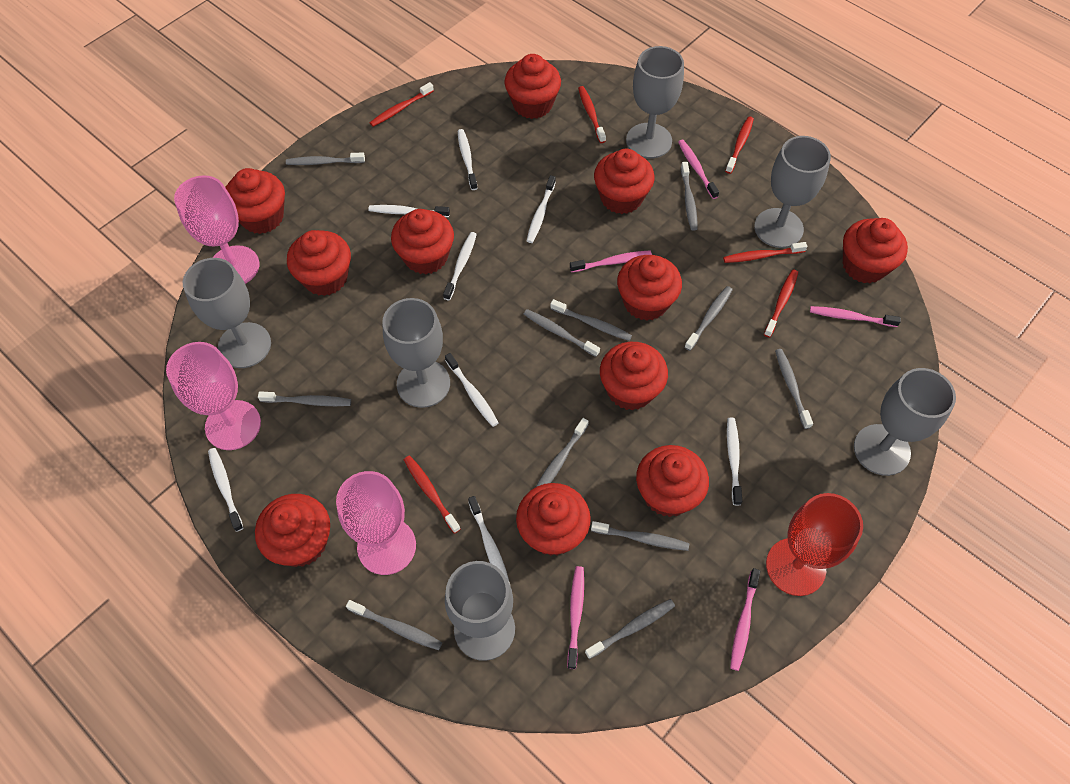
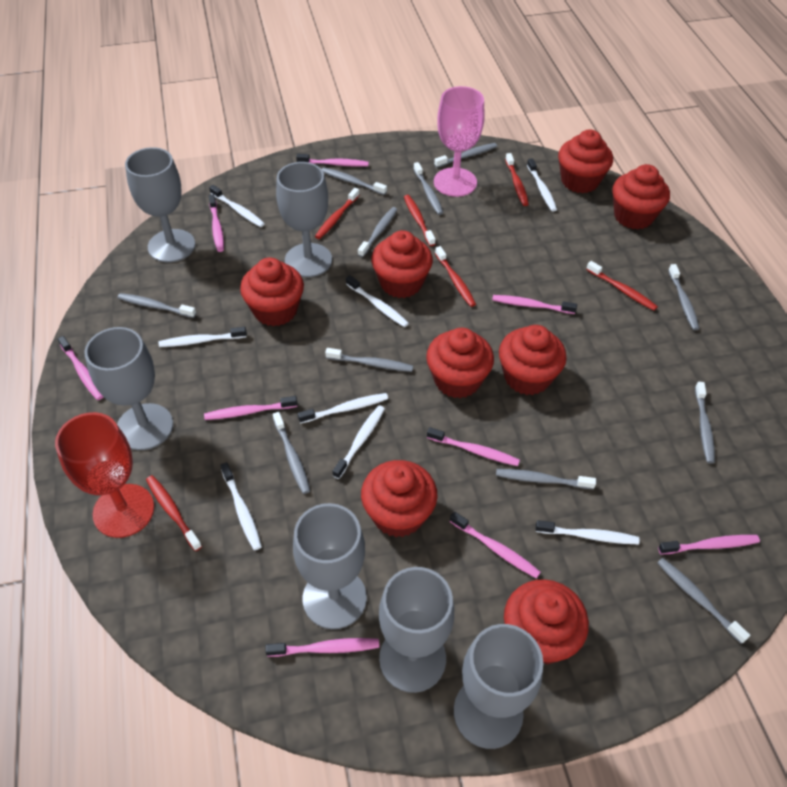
pink goblet: [166,342,261,450] [174,175,259,284] [336,471,416,575] = 3 -> [434,86,485,197] = 1
pink toothbrush: [567,566,584,669] [570,250,652,273] [678,140,719,199] [730,568,760,671] [810,306,901,327] = 5 -> [58,336,103,400] [204,396,298,420] [209,194,224,252] [265,638,379,657] [296,154,369,167] [427,427,520,466] [450,512,541,578] [492,295,577,314] [658,535,760,554] = 9
red cupcake: [225,168,285,234] [255,494,330,567] [287,230,351,296] [391,209,454,274] [504,54,561,119] [516,483,591,556] [594,149,654,214] [600,342,668,410] [617,255,682,321] [636,445,709,517] [843,218,908,283] = 11 -> [240,257,304,326] [361,460,437,537] [371,230,433,298] [426,328,494,398] [499,325,567,395] [504,579,589,665] [558,129,613,193] [612,164,670,229] = 8

